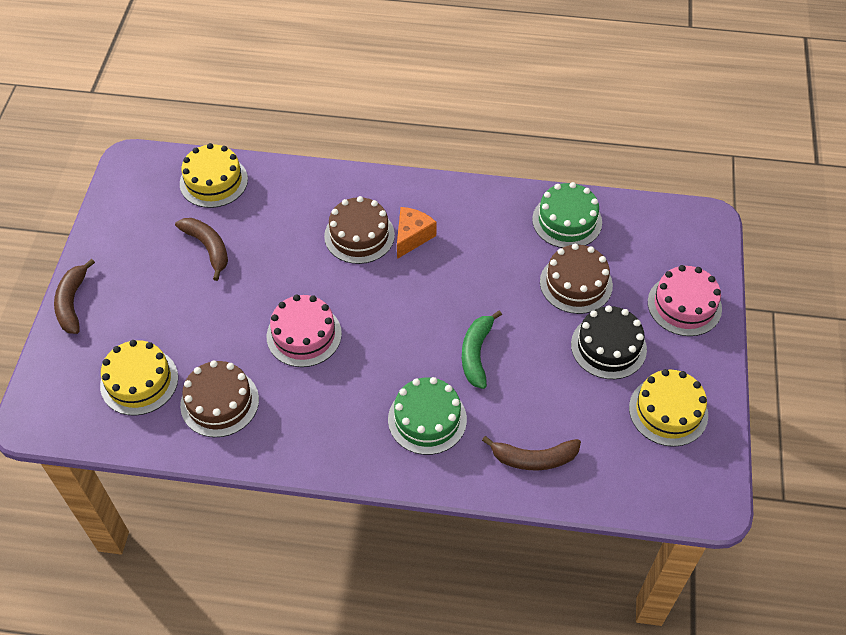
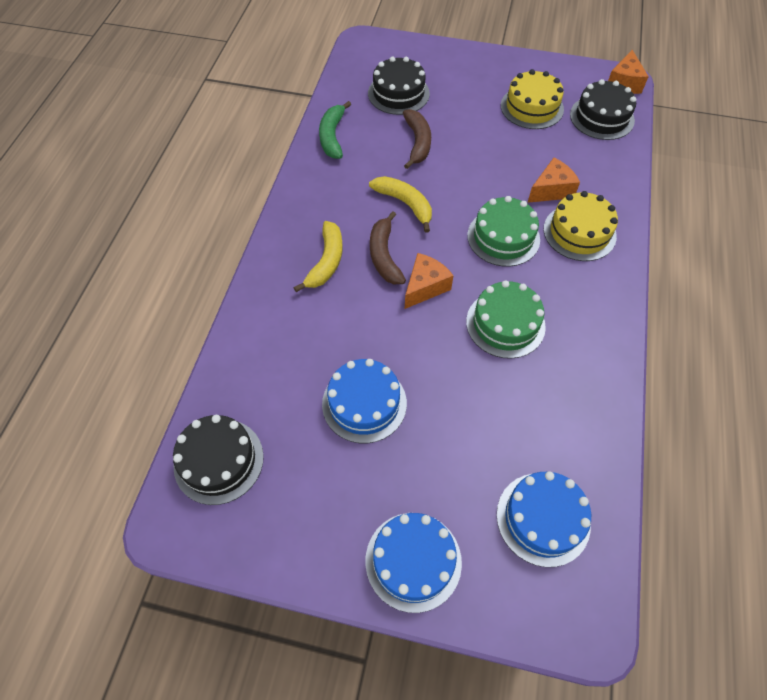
black cake: [571,305,647,379] = 1 -> [173,415,264,505] [368,56,430,115] [570,79,636,140] = 3
blue cake: none = 0 -> [322,359,407,443] [365,513,462,613] [497,471,591,567] = 3
brown banana: [54,259,95,334] [175,218,228,281] [482,436,581,470] = 3 -> [370,211,406,284] [403,109,431,169] = 2
brown cake: [180,360,259,437] [324,196,395,264] [540,244,613,314] = 3 -> none = 0
orange cheese: [397,207,437,259] = 1 -> [405,253,453,309] [528,158,580,203] [608,50,649,94] = 3
pink cake: [267,295,342,367] [648,265,722,336] = 2 -> none = 0
yellow banana: none = 0 -> [294,221,343,292] [369,176,432,233] = 2
yellow cake: [100,340,178,416] [180,143,248,208] [629,369,708,447] = 3 -> [501,69,564,129] [544,191,618,261] = 2

